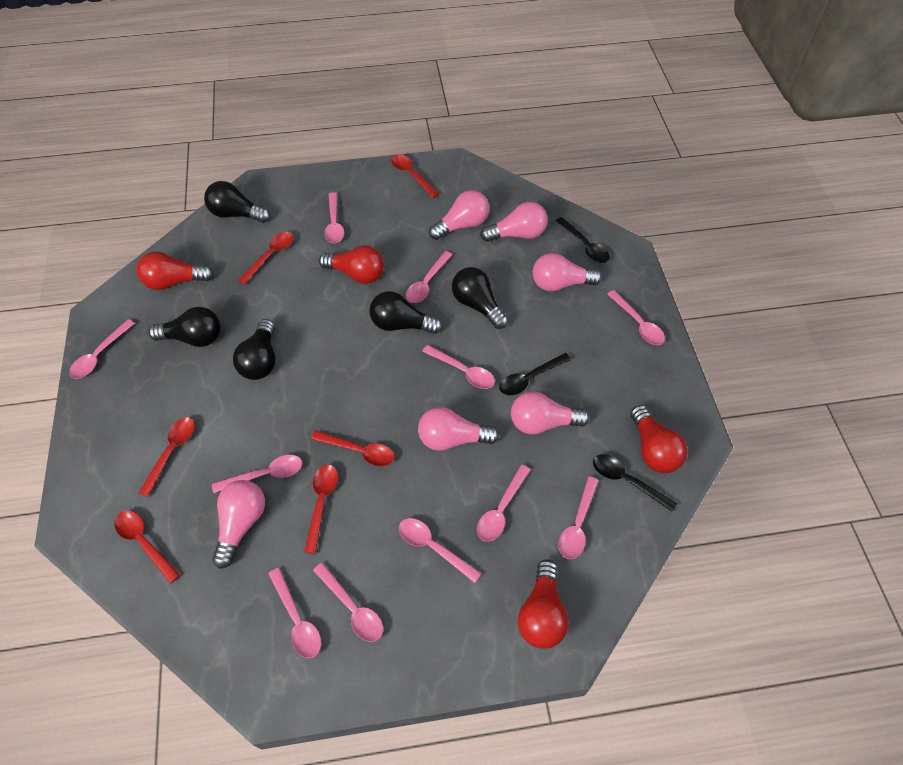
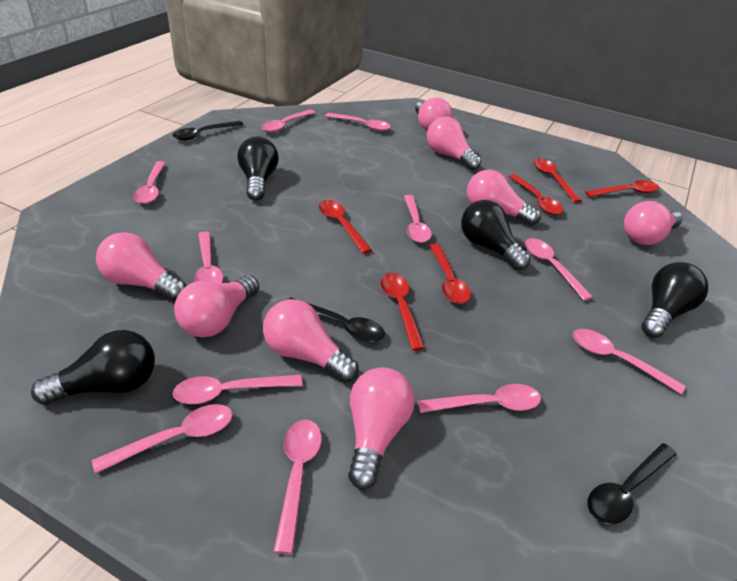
black light bulb: [148,307,221,347] [204,181,270,223] [233,319,275,380] [369,291,442,334] [452,267,508,329] = 5 -> [31,330,155,405] [237,137,278,201] [461,200,531,270] [641,262,708,338] = 4
pink light bulb: [212,480,265,569] [418,407,499,451] [429,190,489,240] [480,202,548,242] [511,391,589,435] [533,253,602,292] = 6 -> [96,232,186,301] [174,275,259,337] [263,299,359,382] [348,367,415,489] [415,98,453,131] [427,117,481,170] [467,169,541,225] [624,201,682,245] = 8
red light bulb: [137,252,214,290] [319,245,384,284] [518,559,569,649] [630,405,688,473] = 4 -> none = 0

